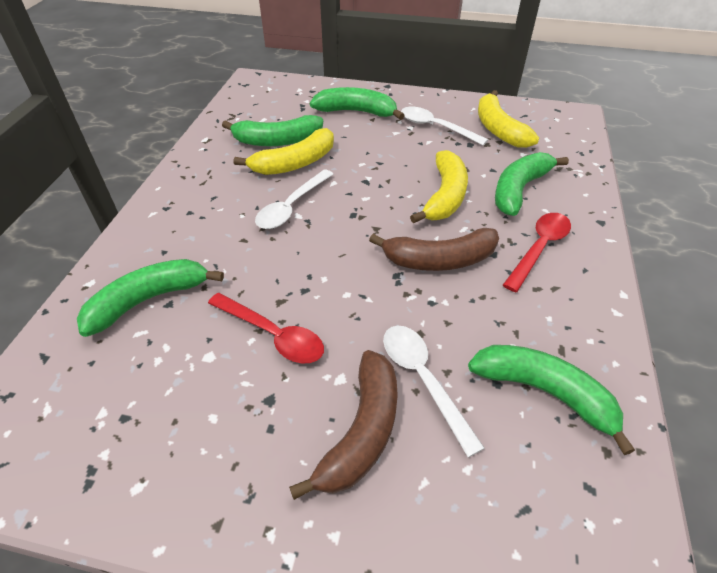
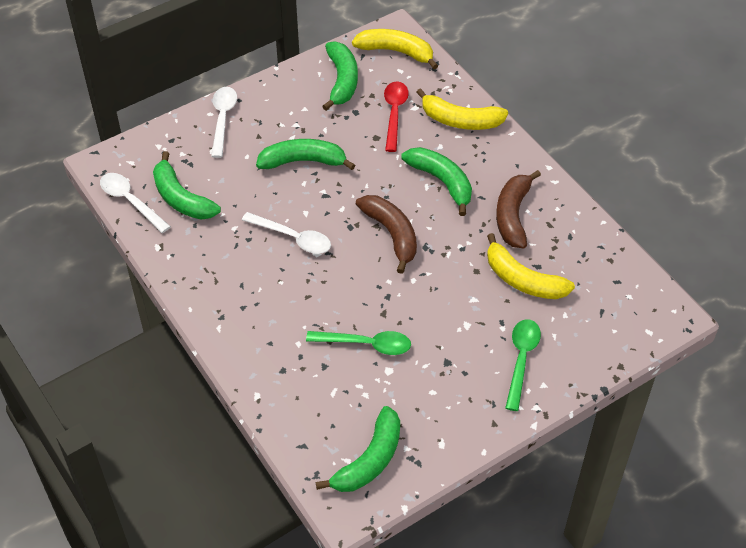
green spoon: none = 0 -> [306,331,411,355] [505,319,541,411] = 2
red spoon: [208,293,324,363] [503,213,571,292] = 2 -> [384,81,409,152] = 1

